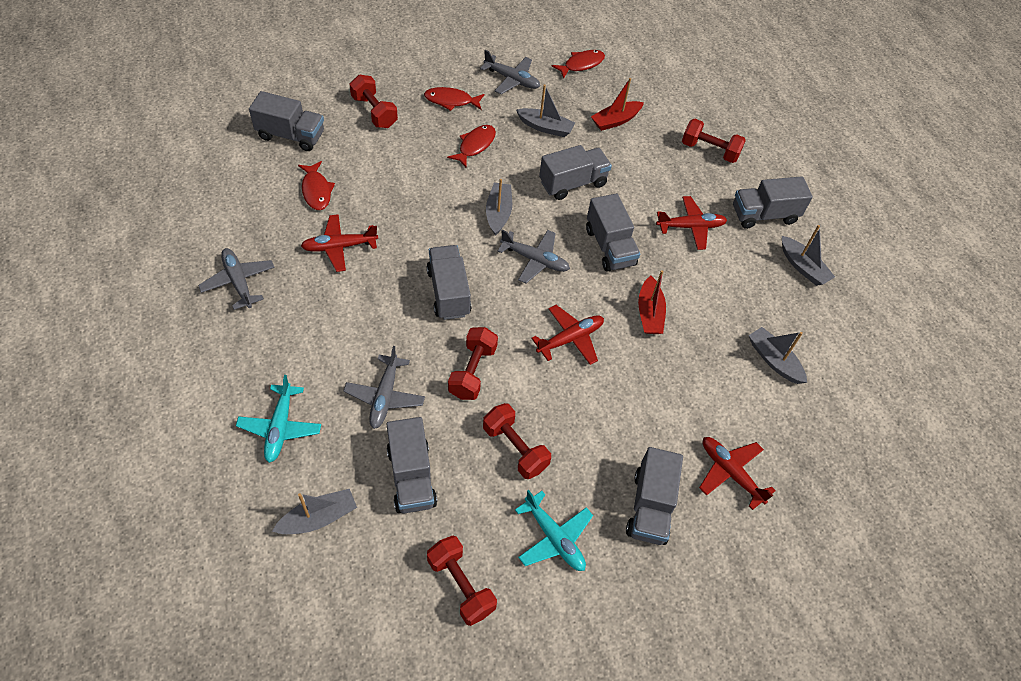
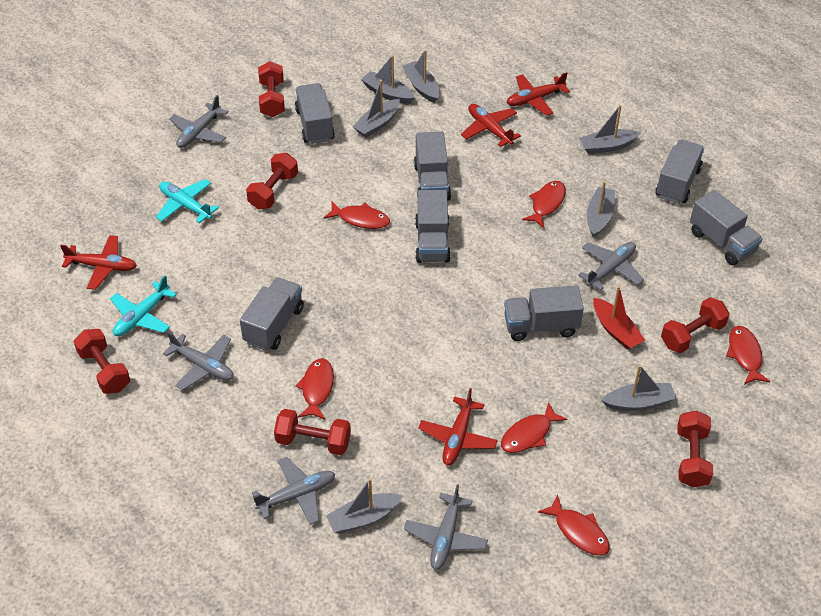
grey boat: [272,489,357,534] [486,179,512,236] [516,84,575,137] [749,327,807,384] [782,225,835,286] = 5 -> [326,478,403,533] [352,80,400,138] [361,55,415,104] [402,50,439,103] [579,105,641,154] [587,181,615,238] [602,365,676,411] = 7
grey plane: [198,248,275,310] [343,346,425,429] [480,50,540,94] [498,230,570,283] = 4 -> [163,332,234,390] [169,95,228,148] [252,457,335,525] [404,484,488,570] [578,242,644,291] = 5
red boat: [591,78,644,131] [638,270,666,334] = 2 -> [593,286,645,350] = 1
red dumbbell: [349,75,398,128] [427,535,497,626] [448,327,498,400] [483,403,551,479] [682,119,746,163] = 5 -> [74,329,130,394] [246,153,298,209] [258,61,285,117] [274,409,351,455] [661,297,730,353] [677,410,713,488] = 6
red fish: [298,161,335,210] [424,87,484,111] [447,125,496,167] [552,50,605,79] = 4 -> [295,358,334,420] [324,202,390,229] [501,402,568,453] [522,181,566,228] [538,494,610,555] [726,326,771,385] = 6

